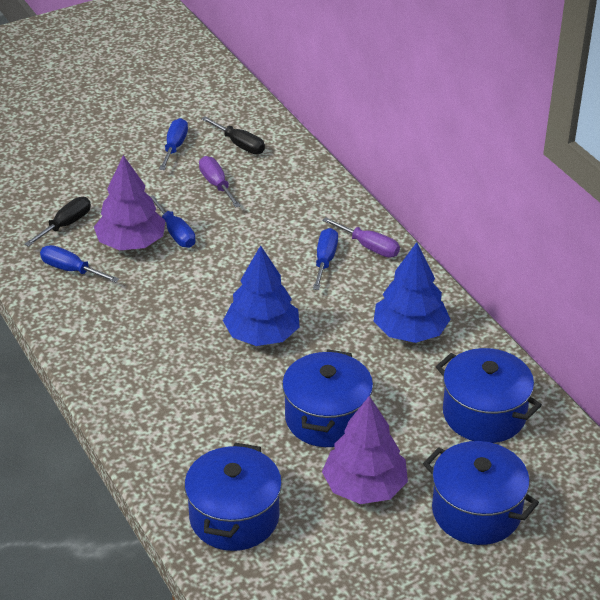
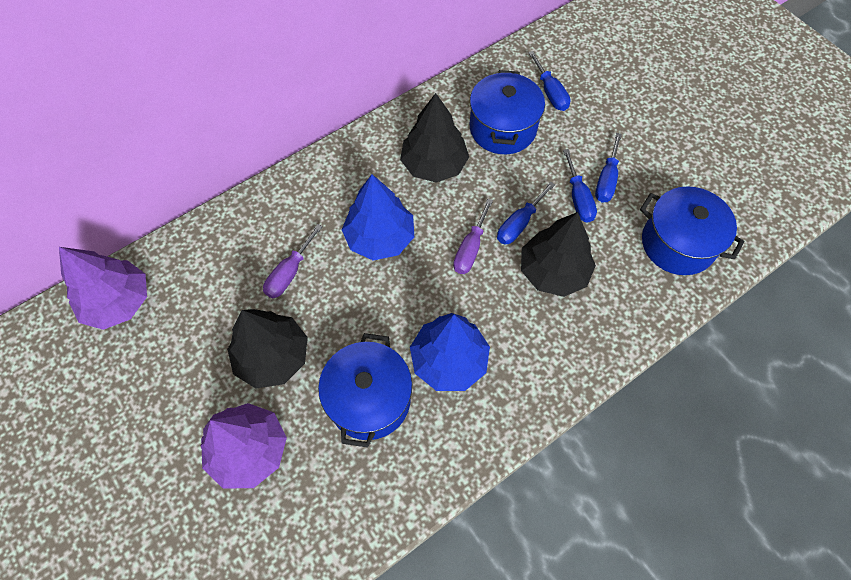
black screwdriver: [24,197,91,247] [201,116,265,154] = 2 -> none = 0
black tree: none = 0 -> [227,309,308,388] [400,93,469,183] [521,212,596,297] = 3
blue pot: [184,443,282,551] [282,349,373,447] [423,441,539,545] [436,348,542,443] = 4 -> [318,333,412,448] [470,70,545,154] [640,186,744,275] = 3

